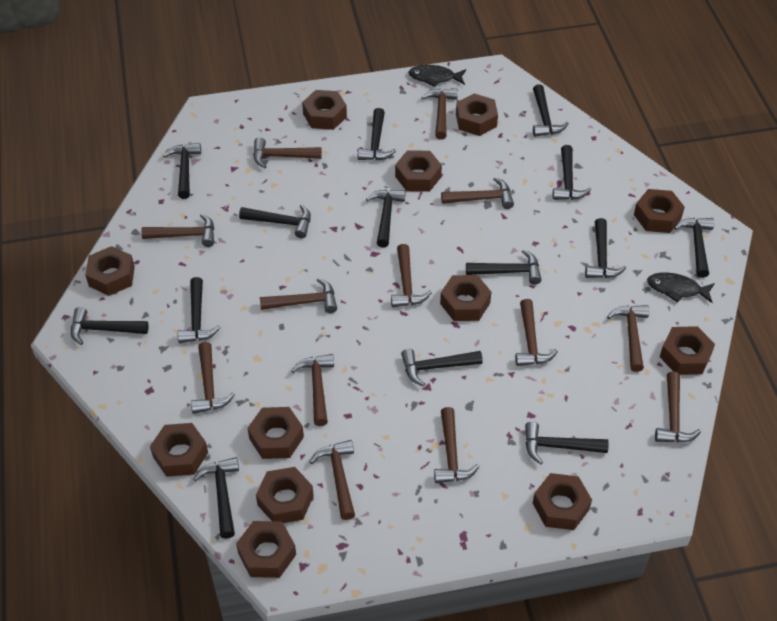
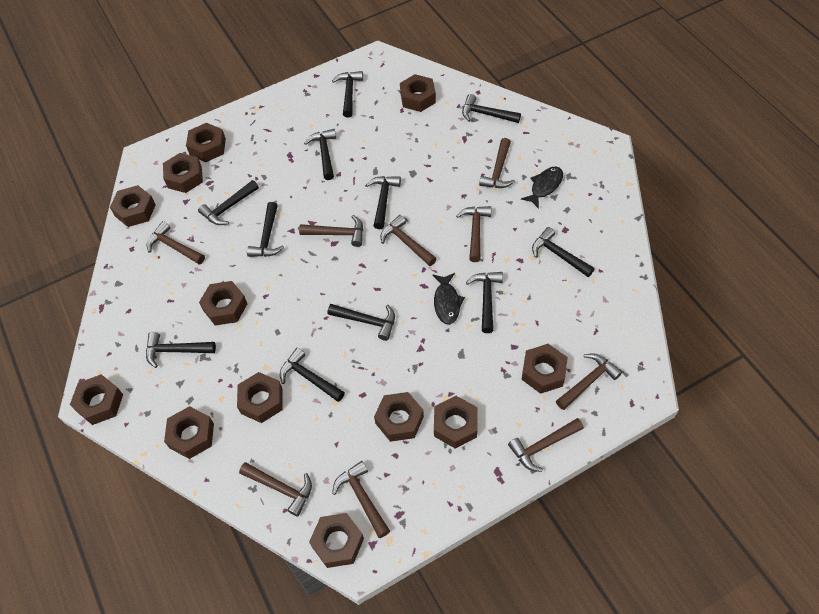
black hammer: [71,307,149,345] [163,143,201,199] [177,277,221,343] [193,457,239,539] [239,204,311,238] [358,108,396,160] [366,190,405,247] [401,349,483,386] [466,249,542,285] [525,422,609,464] [533,84,569,137] [553,145,591,200] [585,218,626,278] [674,218,714,278] = 14 -> [146,332,216,368] [198,180,259,225] [247,202,284,257] [280,348,345,402] [304,129,336,180] [328,304,395,341] [332,71,363,118] [366,176,401,229] [462,94,521,123] [466,272,503,333] [532,227,595,277] = 11
brown hammer: [141,214,214,247] [191,342,235,414] [253,137,322,168] [260,278,337,313] [291,354,334,426] [310,440,355,520] [391,244,432,307] [421,88,458,140] [434,407,480,483] [441,177,514,209] [515,299,558,366] [607,305,649,372] [655,371,701,443] = 13 -> [147,221,205,265] [239,462,312,517] [299,215,363,247] [332,461,390,538] [381,215,437,266] [456,206,491,262] [479,138,515,188] [508,418,584,472] [556,353,622,410] = 9

